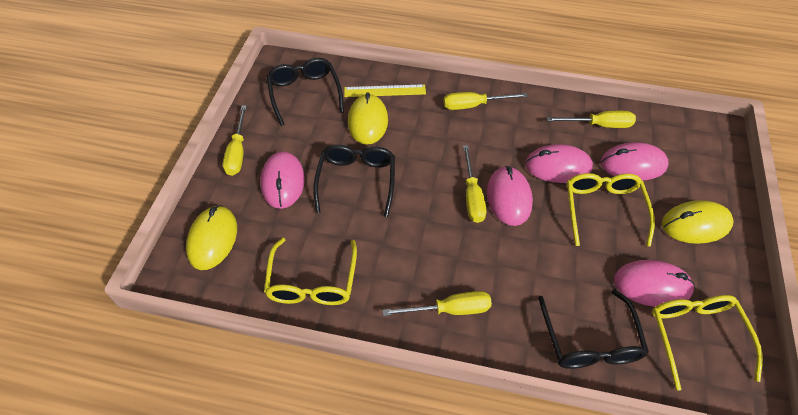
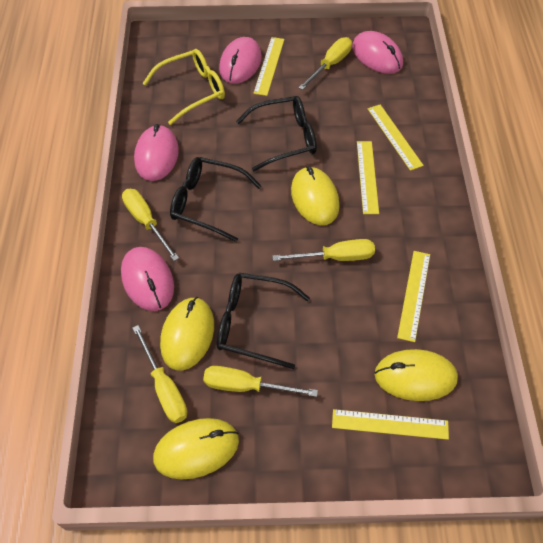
pink mouse: [260,151,305,209] [487,166,533,226] [525,144,593,183] [601,142,669,181] [614,260,695,307] = 5 -> [121,247,174,311] [134,124,179,181] [219,37,262,84] [352,31,403,74] = 4
yellow glasses: [264,238,357,305] [567,173,655,247] [652,295,763,391] = 3 -> [143,49,225,125] = 1
yellow mouse: [186,205,237,270] [348,92,388,145] [662,200,734,244] = 3 -> [153,418,239,480] [160,297,214,370] [291,167,339,225] [374,349,458,401] = 4
yellow ruler: [344,84,426,97] = 1 -> [253,37,284,96] [332,409,449,440] [357,141,379,214] [368,104,424,171] [397,251,430,342] = 5

